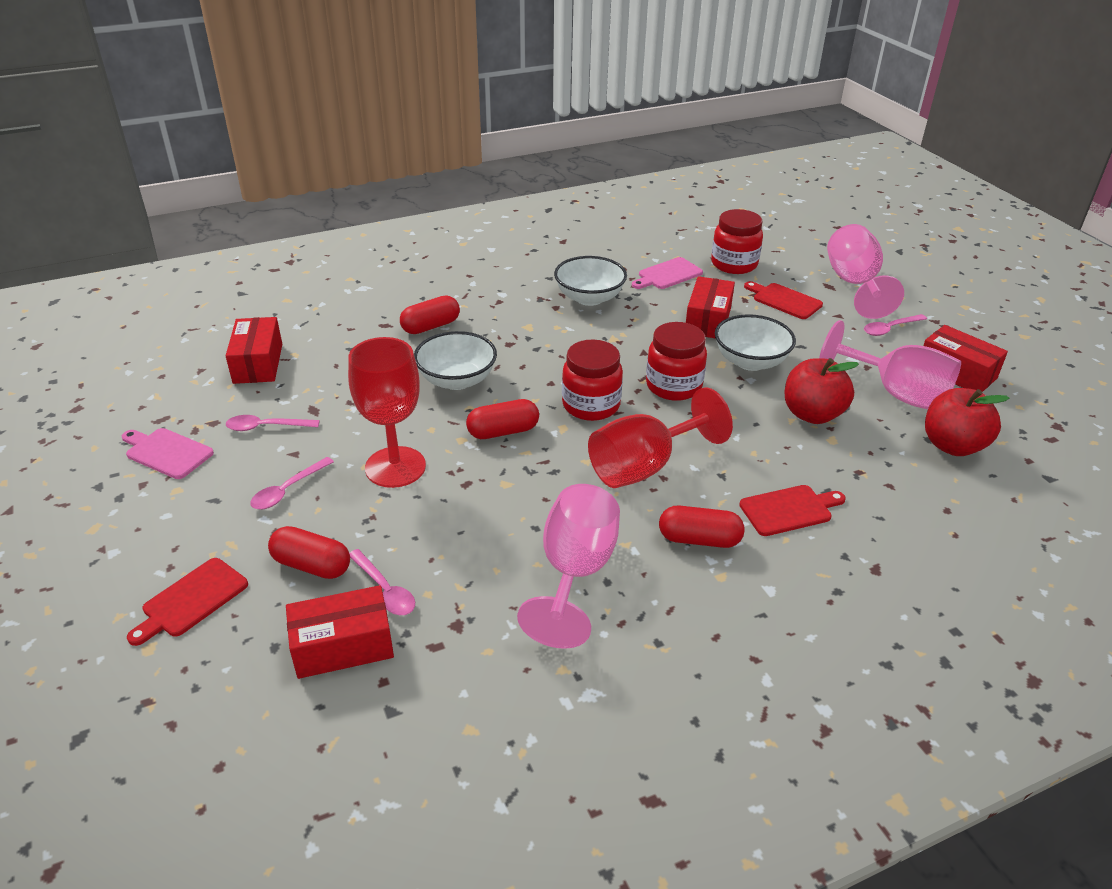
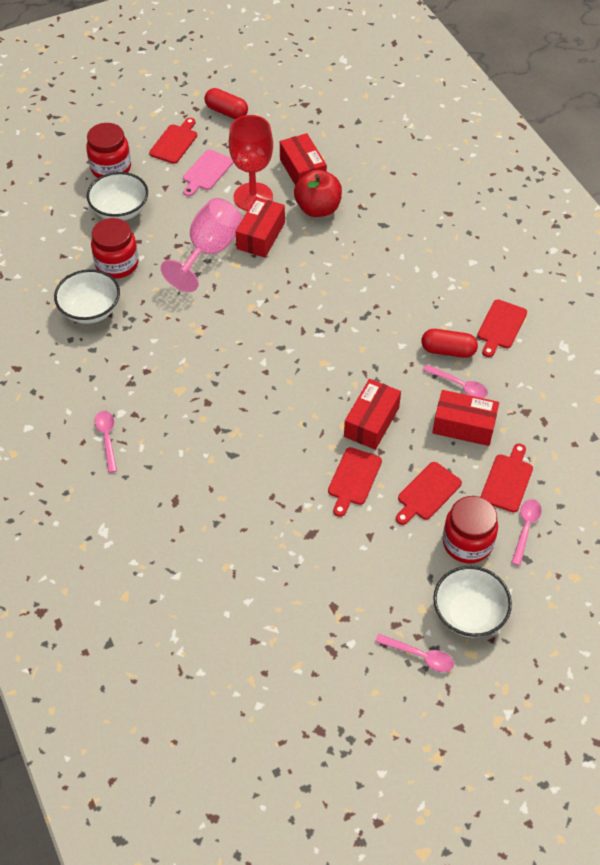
pink cutting board: [122,428,214,479] [632,257,703,289] = 2 -> [183,149,233,197] = 1
pink goblet: [517,484,620,649] [819,320,961,409] [827,224,904,319] = 3 -> [161,198,242,292] = 1
red apple: [784,358,859,424] [925,388,1009,456] = 2 -> [294,170,342,217] = 1
red capsule: [268,526,350,579] [400,295,460,334] [466,399,539,439] [659,505,745,548] = 4 -> [204,88,248,119] [422,329,478,358] = 2
red cutting board: [127,558,248,646] [739,485,846,536] [744,281,823,319] = 3 -> [149,118,197,164] [328,447,382,517] [396,462,462,525] [477,299,527,357] [481,443,533,513] = 5
red goblet: [348,337,426,488] [588,387,733,488] = 2 -> [229,115,273,211] = 1

